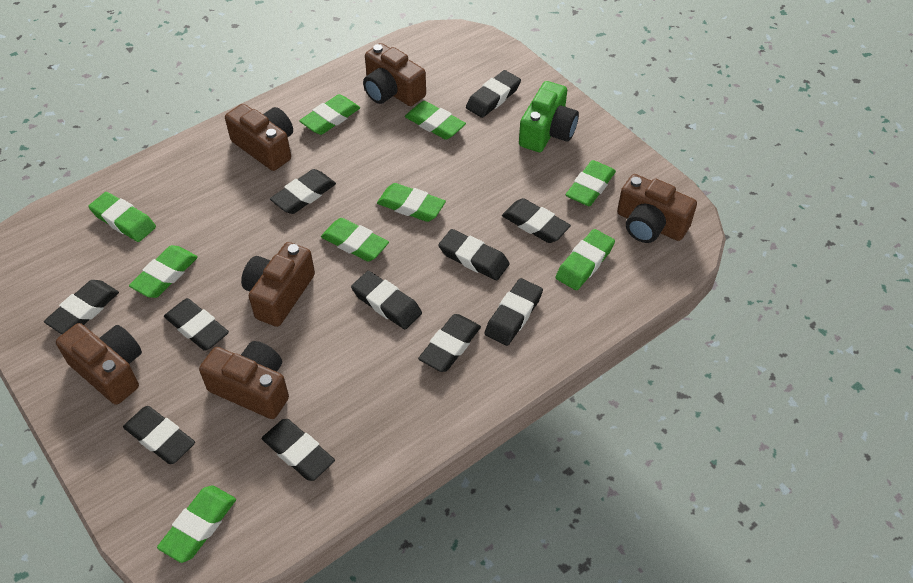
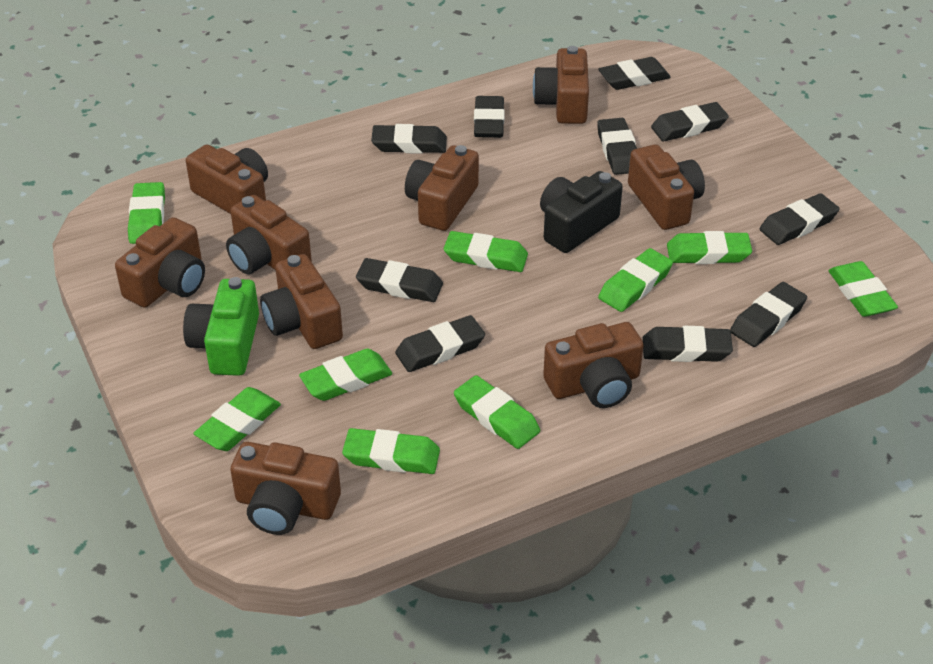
black camera: none = 0 -> [540,171,623,253] = 1
black eraser: [44,280,119,334] [123,406,195,464] [164,298,229,351] [262,419,335,481] [270,169,336,214] [351,271,422,329] [418,314,481,372] [438,229,510,280] [466,70,521,118] [485,278,543,346] [502,198,571,243] = 11 -> [356,258,443,302] [371,124,447,154] [395,315,485,372] [474,96,505,138] [597,118,637,175] [598,57,671,90] [643,326,733,362] [651,102,729,141] [730,282,807,347] [760,193,840,245] = 10
brown camera: [56,323,142,405] [199,341,289,419] [225,104,293,171] [241,242,315,327] [363,43,426,106] [617,174,697,243] = 6 -> [115,217,205,308] [186,145,268,214] [226,195,312,274] [230,442,341,535] [260,254,343,349] [405,145,479,231] [533,46,589,124] [543,322,644,408] [628,144,705,230] = 9

